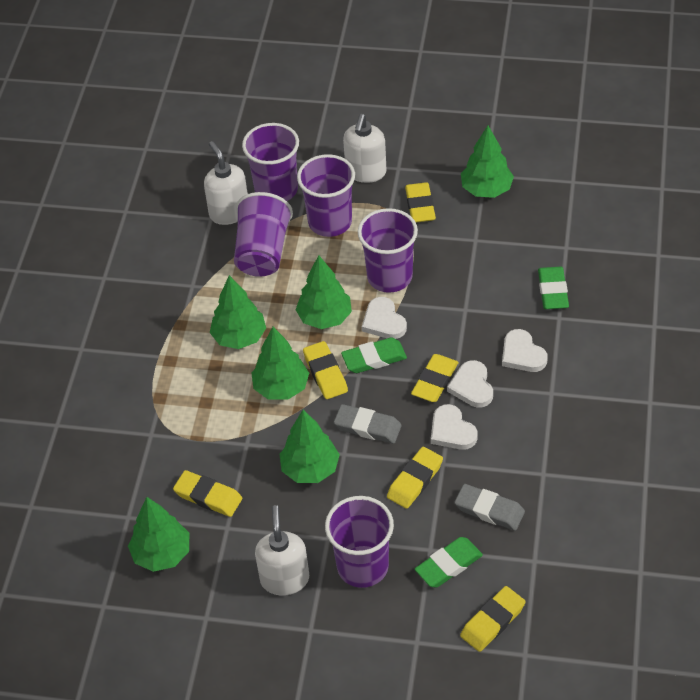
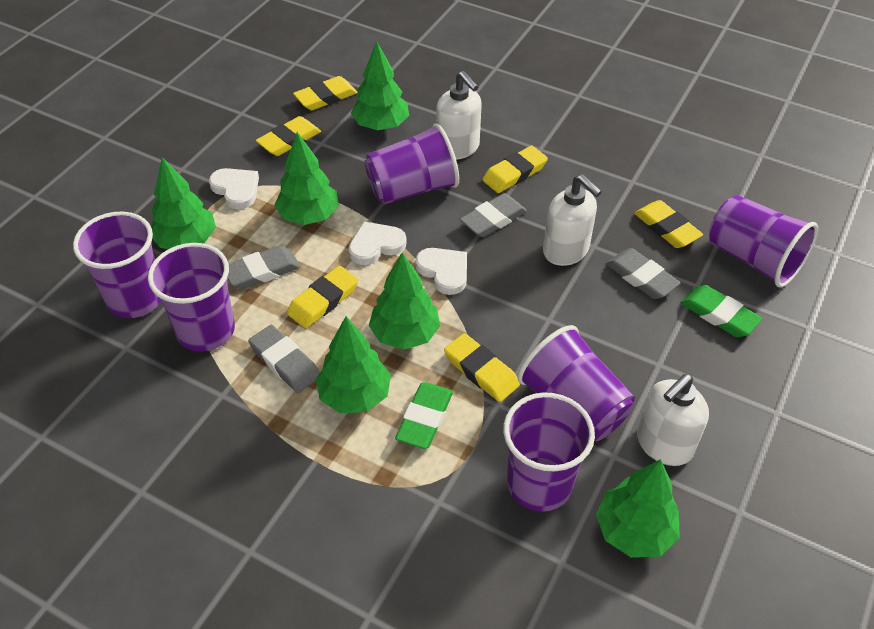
green eraser: [341,337,407,373] [415,537,483,588] [538,267,569,309] = 3 -> [395,382,453,449] [681,285,762,337] = 2
grey eraser: [334,404,402,444] [455,484,525,531] = 2 -> [227,245,301,289] [248,325,320,393] [460,193,527,237] [606,248,680,299] = 4
purple cup: [234,192,293,277] [242,123,299,201] [297,154,355,237] [325,496,394,588] [358,208,418,293] = 5 -> [73,212,161,318] [148,243,235,352] [364,124,459,204] [503,392,595,512] [518,325,635,441] [709,195,818,287] = 6
white heart: [362,297,407,339] [431,404,478,450] [447,360,493,408] [502,329,548,372] = 4 -> [209,168,259,209] [348,221,407,265] [416,248,467,295] = 3

